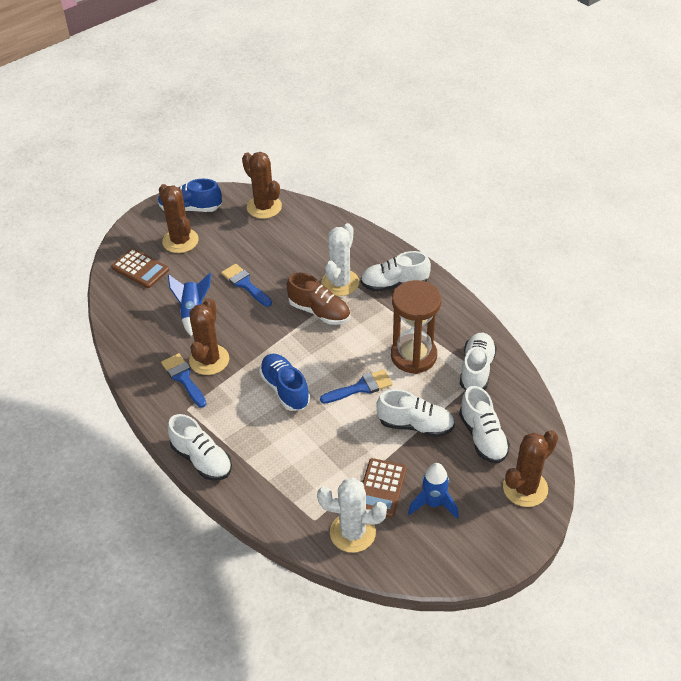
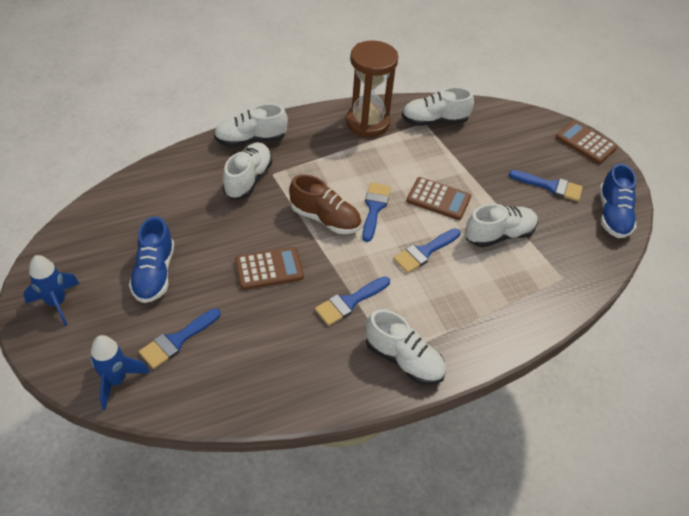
blue brush: [161,353,206,408] [221,264,272,307] [320,369,393,404] = 3 -> [139,308,221,369] [315,276,390,326] [362,183,391,242] [393,228,461,273] [509,170,583,201] = 5
brown cactus: [159,184,199,253] [189,298,229,375] [242,152,282,219] [503,430,558,507] = 4 -> none = 0
brown calculator: [111,248,169,288] [363,458,407,518] = 2 -> [235,247,304,290] [407,177,471,220] [556,121,617,164] = 3
white cactus: [317,478,387,553] [322,223,359,296] = 2 -> none = 0

